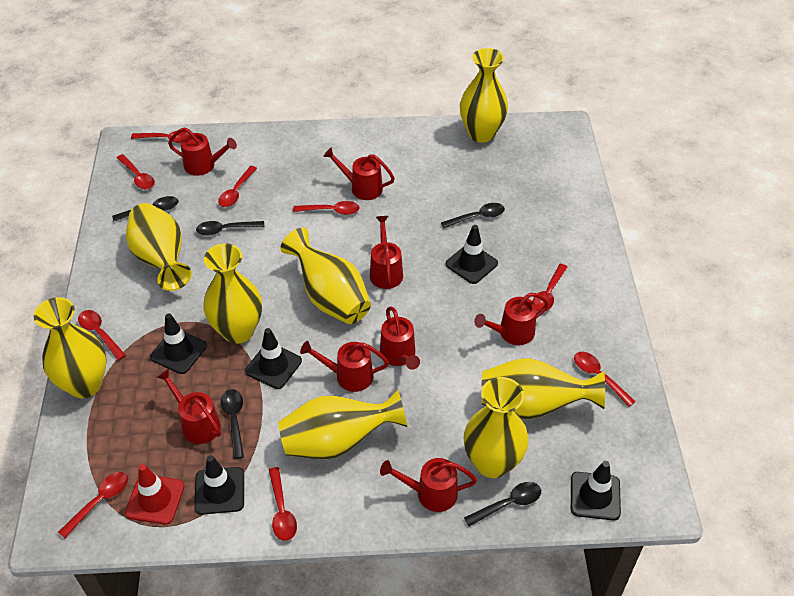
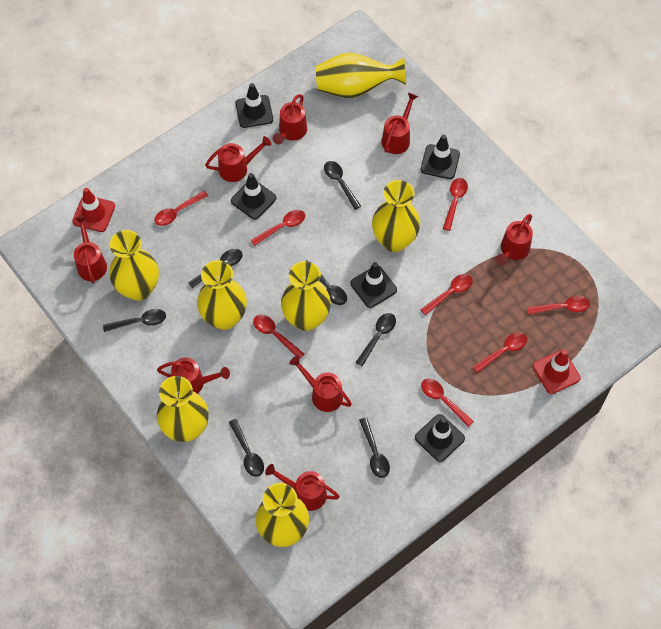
black spoon: [112,196,179,221] [196,221,264,236] [221,389,244,459] [441,203,505,228] [464,482,541,526] = 5 -> [103,309,166,332] [188,249,242,288] [229,419,264,477] [306,260,347,305] [324,161,361,210] [356,313,396,366] [359,417,390,478] = 7
red spoon: [58,472,128,538] [78,310,126,360] [117,154,155,189] [131,131,189,143] [218,166,257,207] [269,467,297,541] [293,201,359,215] [533,264,567,312] [574,352,636,407] = 9 -> [155,191,208,226] [250,210,305,246] [253,315,304,359] [420,274,473,315] [421,378,474,427] [443,178,468,231] [473,332,527,373] [527,296,590,315] = 8
red traffic cone: [125,464,184,525] = 1 -> [72,188,115,232] [533,350,581,394] = 2
yellow vase: [34,297,107,398] [126,203,192,291] [203,243,262,344] [278,390,407,460] [280,228,371,324] [460,48,508,143] [464,377,529,478] [482,358,605,420] = 8 -> [109,230,159,301] [157,376,209,442] [197,260,247,330] [255,483,309,547] [281,261,331,331] [316,52,406,98] [372,180,420,252] = 7

